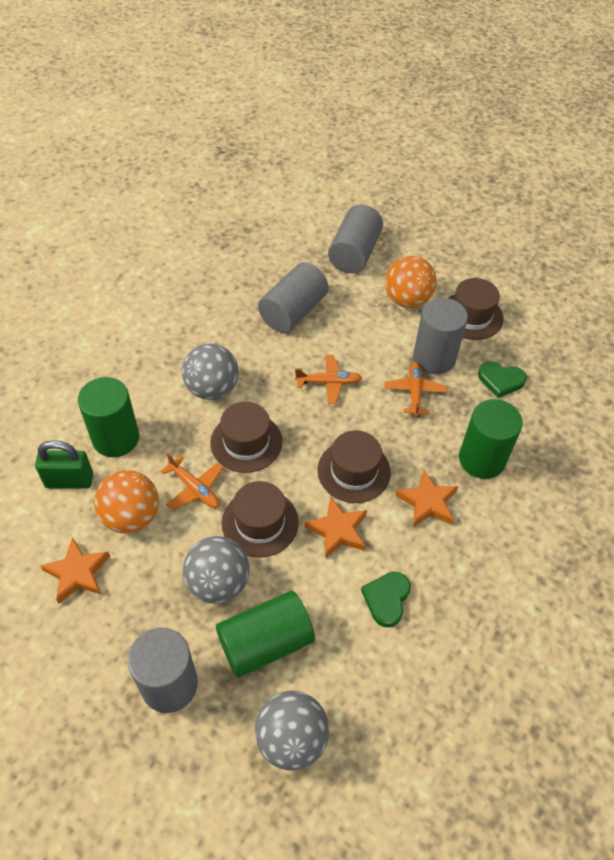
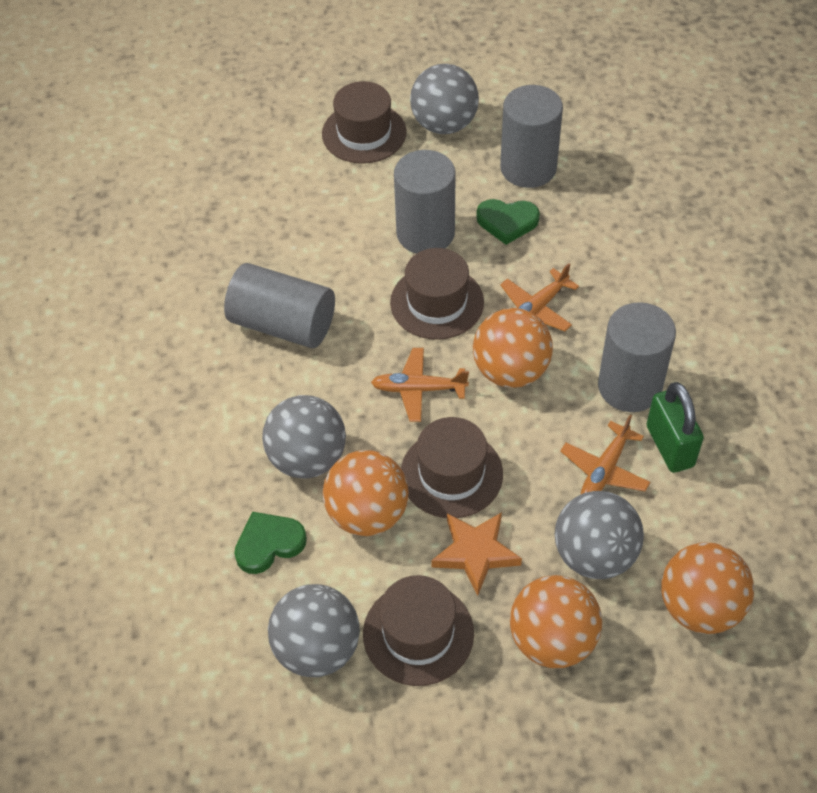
green cylinder: [78,377,139,457] [216,591,315,678] [459,399,523,479] = 3 -> none = 0
grey ball: [182,343,239,400] [183,536,250,604] [255,691,329,771] = 3 -> [262,395,346,479] [268,584,360,677] [410,64,479,134] [555,491,644,579] = 4
orange ball: [94,470,159,534] [385,256,437,308] = 2 -> [323,450,409,536] [473,308,553,388] [510,575,602,668] [661,542,754,634] = 4
orange star: [40,537,110,604] [305,496,367,559] [395,469,458,527] = 3 -> [431,512,522,596] = 1

